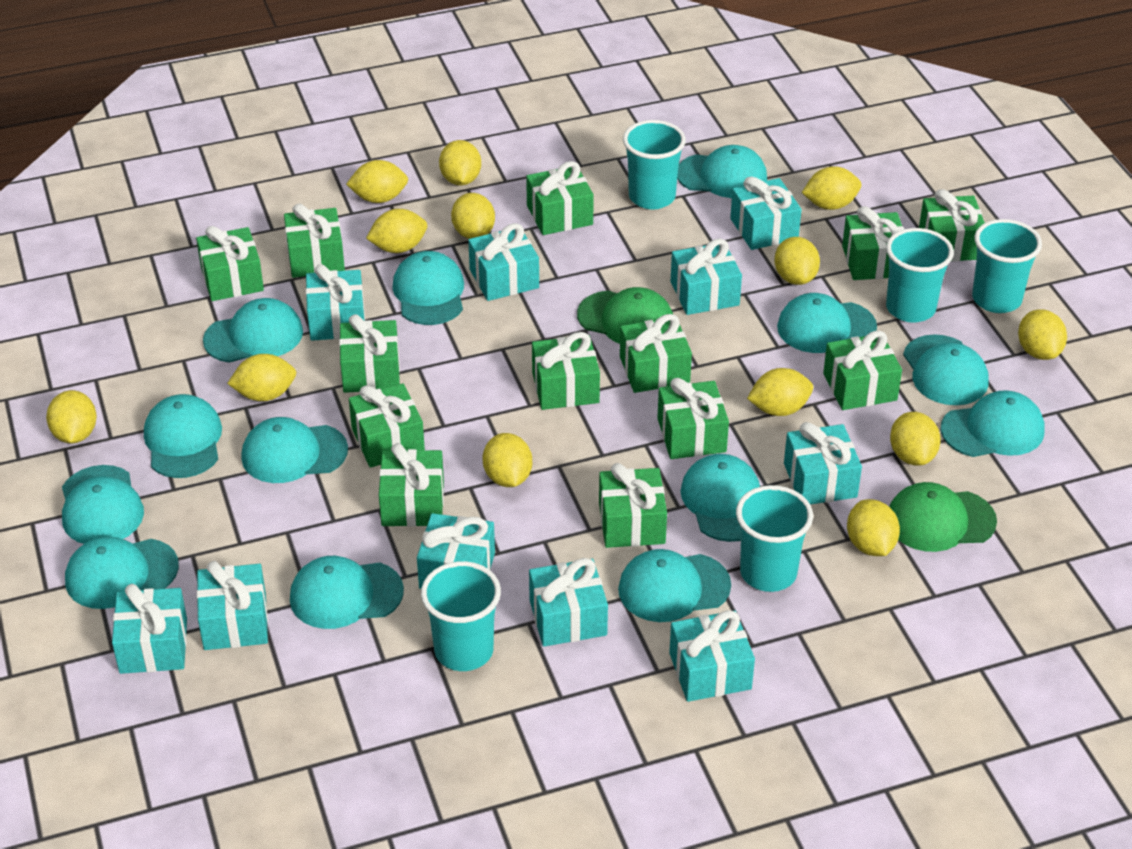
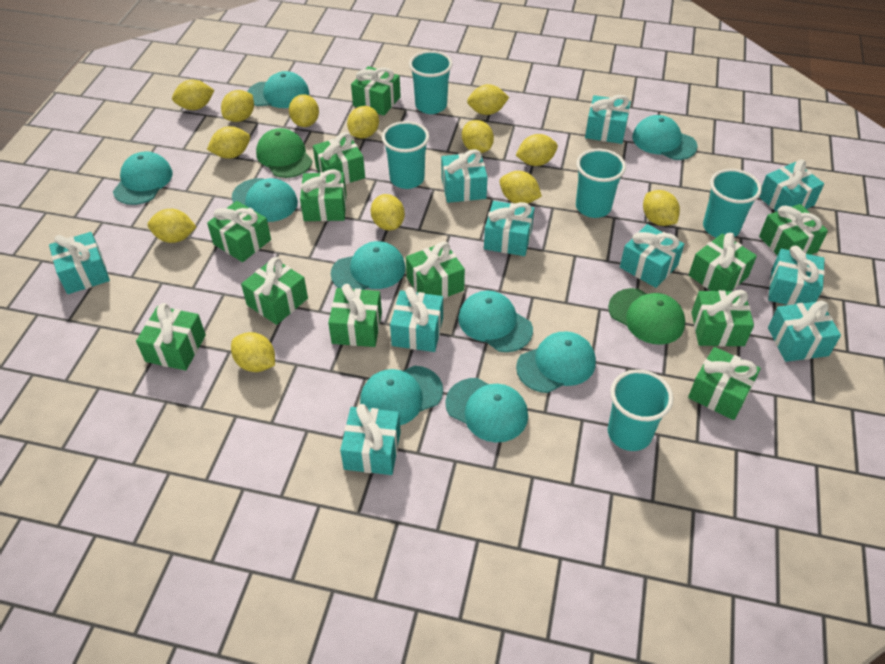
green gift: [196,226,264,301] [284,204,345,278] [339,314,400,393] [349,384,425,468] [379,443,444,527] [526,161,594,235] [532,332,600,410] [599,463,667,548] [620,314,692,393] [657,378,729,459] [823,330,902,410] [842,206,904,280] [919,189,985,262] = 13 -> [136,303,206,370] [207,201,271,262] [241,257,308,325] [300,169,346,221] [313,132,365,185] [328,284,382,347] [351,66,401,116] [406,242,465,299] [688,347,761,420] [689,233,757,291] [691,290,754,347] [759,204,828,256] = 12
turquoise cap: [62,465,144,544] [65,536,179,609] [144,394,222,478] [203,298,303,363] [241,417,348,483] [290,556,404,629] [392,251,464,325] [618,549,731,622] [677,145,767,198] [680,454,760,542] [777,293,877,353] [903,334,989,405] [940,390,1045,457] = 13 -> [113,151,173,205] [232,178,298,222] [247,71,309,108] [331,241,406,290] [360,366,443,425] [445,378,528,442] [458,290,533,352] [516,331,596,393] [632,115,697,160] = 9

